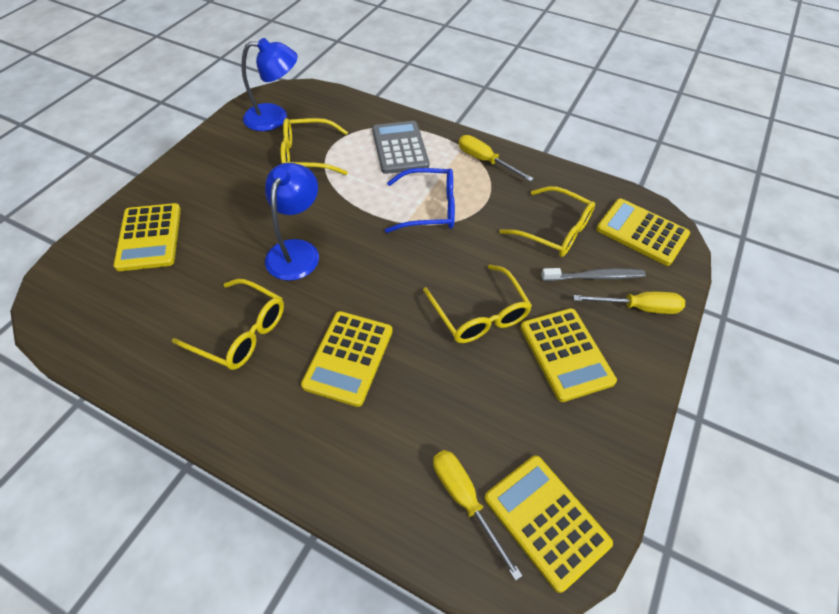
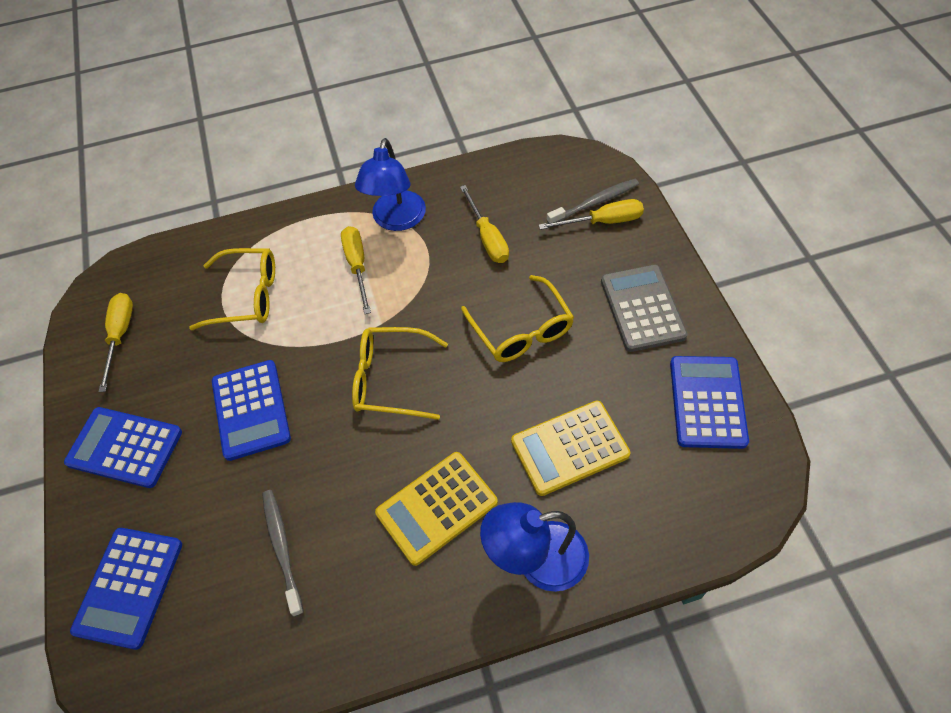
blue calculator: none = 0 -> [64,407,182,488] [70,528,182,650] [212,360,291,461] [670,356,749,449] = 4
blue glasses: [385,168,455,233] = 1 -> none = 0
grey toothbrush: [541,268,646,281] = 1 -> [262,490,304,617] [547,179,639,223] = 2
yellow calculator: [114,203,181,271] [301,311,393,407] [484,455,613,593] [520,308,617,402] [596,199,690,266] = 5 -> [375,452,498,566] [511,401,630,496] = 2
yellow glasses: [172,279,284,370] [280,118,348,175] [423,265,532,343] [499,186,595,257] = 4 -> [189,248,275,330] [352,327,448,420] [461,275,574,362] = 3
yellow screwdriver: [433,450,523,581] [459,135,534,182] [573,292,685,314] = 3 -> [98,293,133,392] [341,226,371,314] [460,185,509,263] [539,199,644,230] = 4

